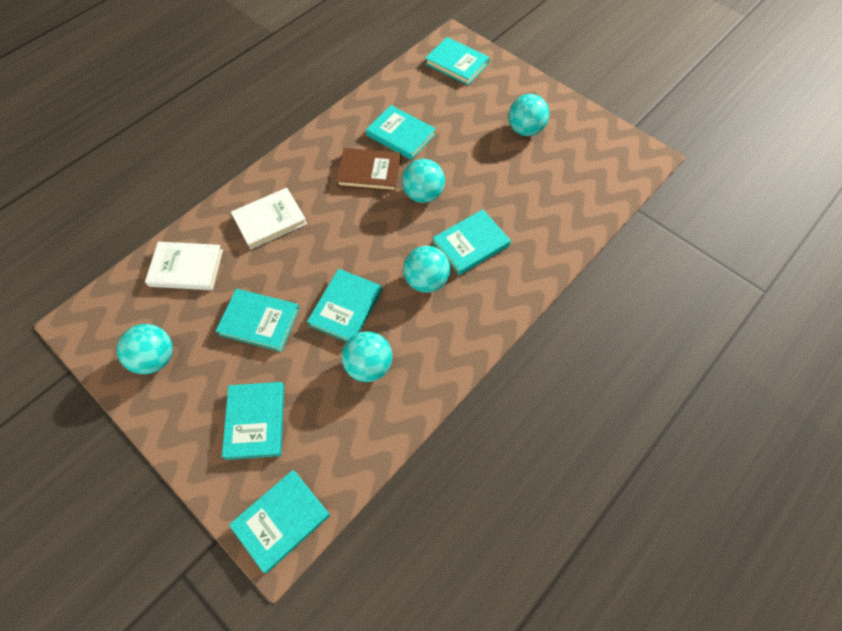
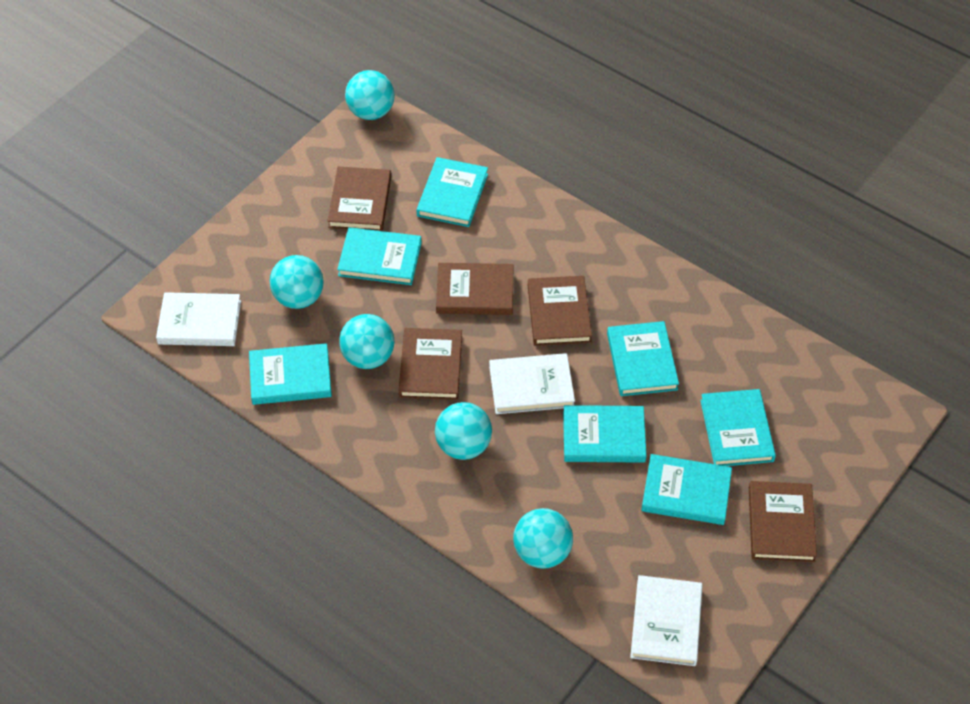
brown book: [336,148,401,192] = 1 -> [328,166,391,231] [399,328,462,400] [436,263,514,315] [528,276,592,346] [749,481,817,562] = 5
white book: [145,242,223,290] [231,188,307,250] = 2 -> [156,292,241,346] [489,353,575,414] [630,575,702,666] = 3

